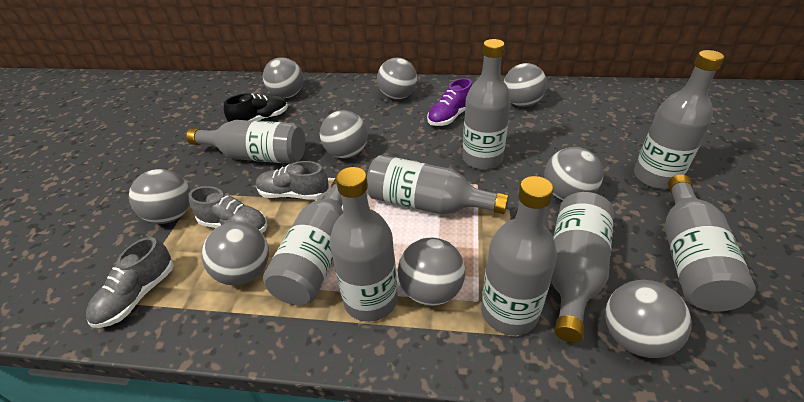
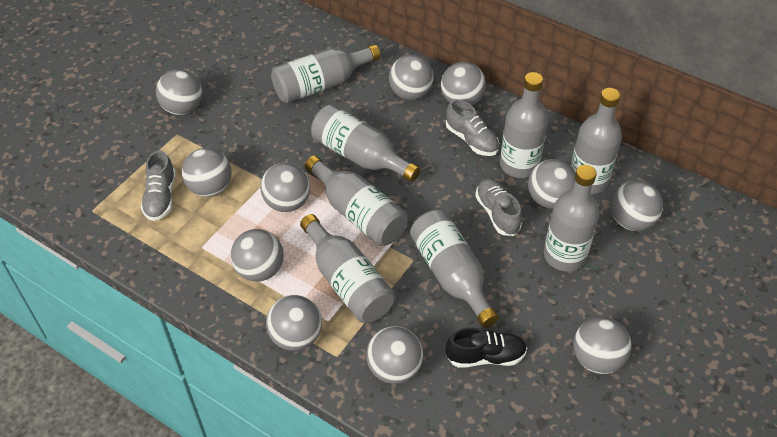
grey ball: [129,169,190,224] [202,222,269,285] [263,57,303,98] [320,110,368,159] [377,58,417,99] [398,238,465,306] [504,63,547,107] [544,147,603,200] [605,280,692,358] = 9 -> [156,69,202,115] [182,148,232,197] [230,229,284,282] [260,162,310,212] [266,295,322,351] [366,326,423,384] [389,55,434,100] [441,62,486,105] [528,159,575,209] [573,317,632,374] [611,181,663,231] = 11
grey bottle: [186,120,305,164] [263,178,343,305] [330,167,398,322] [367,155,509,214] [462,39,511,170] [481,176,557,336] [551,192,614,343] [634,50,724,189] [665,174,756,312] = 9 -> [271,45,381,103] [300,214,395,322] [305,155,407,246] [311,104,420,182] [410,210,499,328] [500,72,548,178] [544,165,599,272] [571,88,622,194] = 8
purple shoe: [427,78,472,126] = 1 -> none = 0

